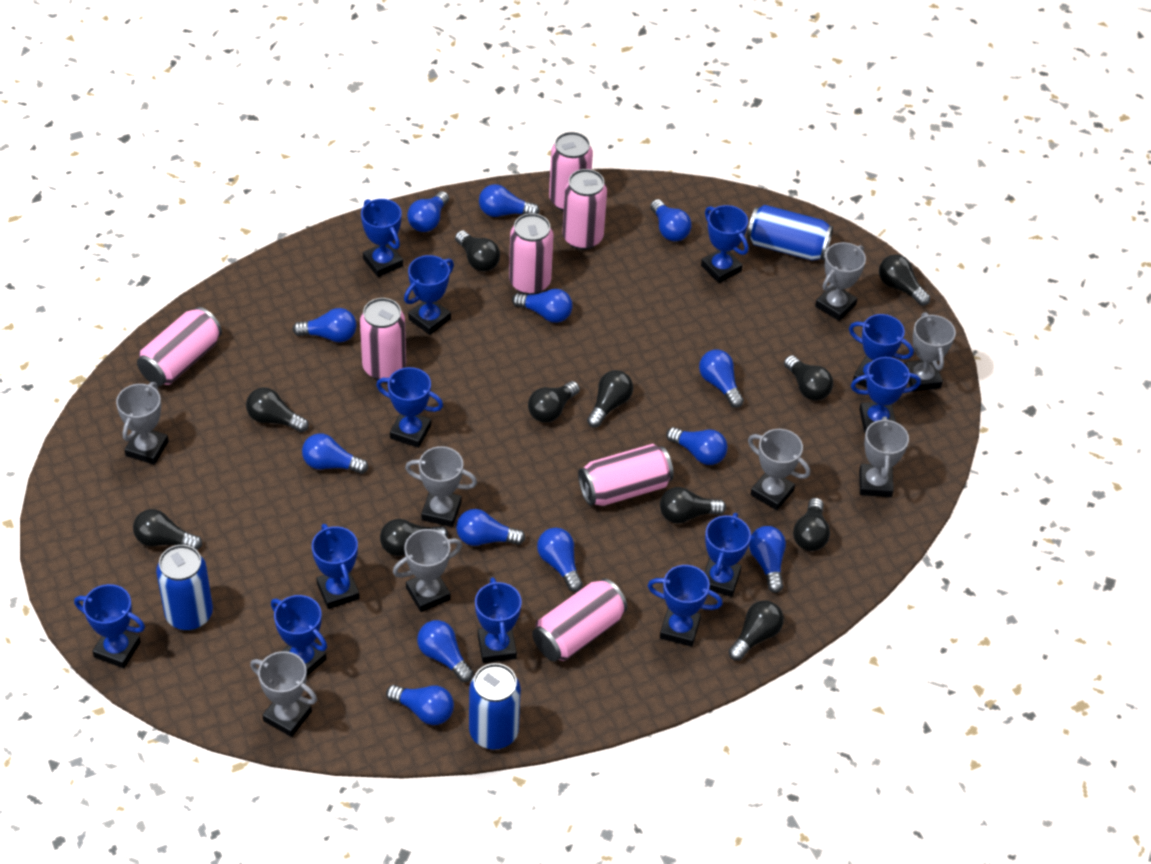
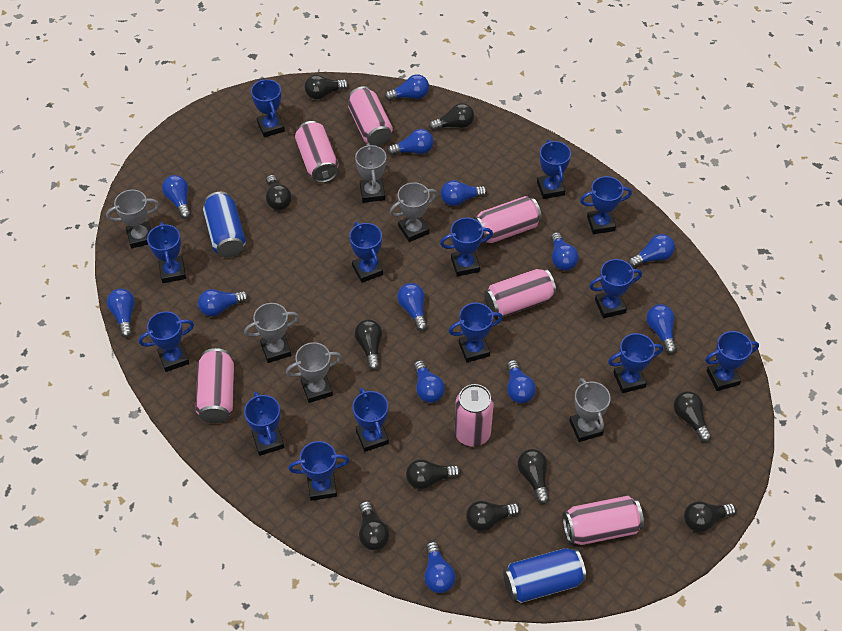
black light bulb: [133,509,202,550] [246,387,309,433] [380,519,448,556] [455,230,500,272] [528,381,580,423] [587,370,633,427] [660,487,726,524] [728,600,784,661] [784,355,833,401] [793,498,830,551] [879,255,930,306] = 11 -> [266,175,292,210] [305,75,348,100] [354,320,382,370] [359,501,390,550] [406,459,461,489] [429,103,474,131] [466,501,520,531] [517,449,549,504] [674,391,712,442] [684,501,736,532] = 10
blue can: [156,545,213,631] [469,663,521,749] [747,205,833,261] = 3 -> [203,192,246,257] [503,548,586,603] = 2
blue trophy: [74,584,145,668] [271,595,327,676] [312,524,360,609] [361,199,403,277] [376,367,443,448] [404,255,454,335] [475,577,522,663] [648,565,723,647] [701,205,749,283] [704,513,751,597] [849,314,914,388] [851,357,921,433] = 12 -> [139,311,194,372] [147,222,186,283] [244,392,284,456] [251,79,285,137] [288,441,349,501] [349,222,383,283] [352,388,389,452] [440,218,493,276] [449,303,503,362] [537,140,571,199] [580,176,632,234] [589,259,642,318] [608,333,663,393] [705,331,759,391] = 14
grey trophy: [116,382,169,465] [250,651,317,737] [393,529,462,612] [405,446,477,527] [748,429,810,510] [815,242,866,321] [859,416,909,497] [905,312,956,391] = 8 -> [106,190,160,248] [244,303,299,363] [286,342,342,403] [355,143,387,203] [390,182,437,242] [569,378,611,442] = 6

